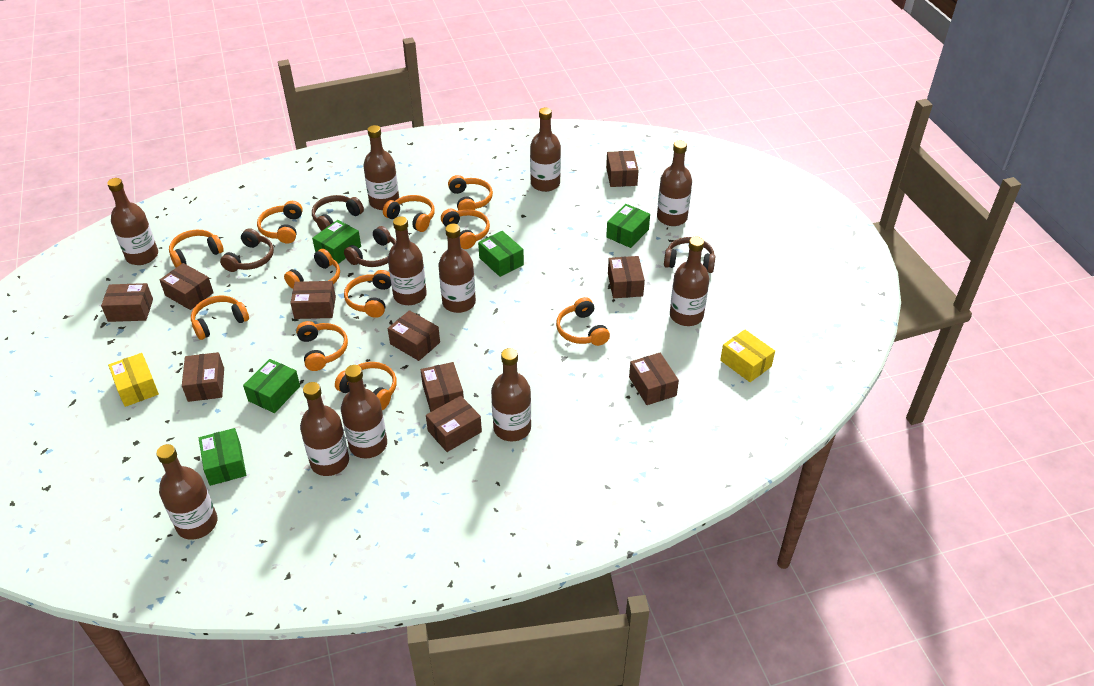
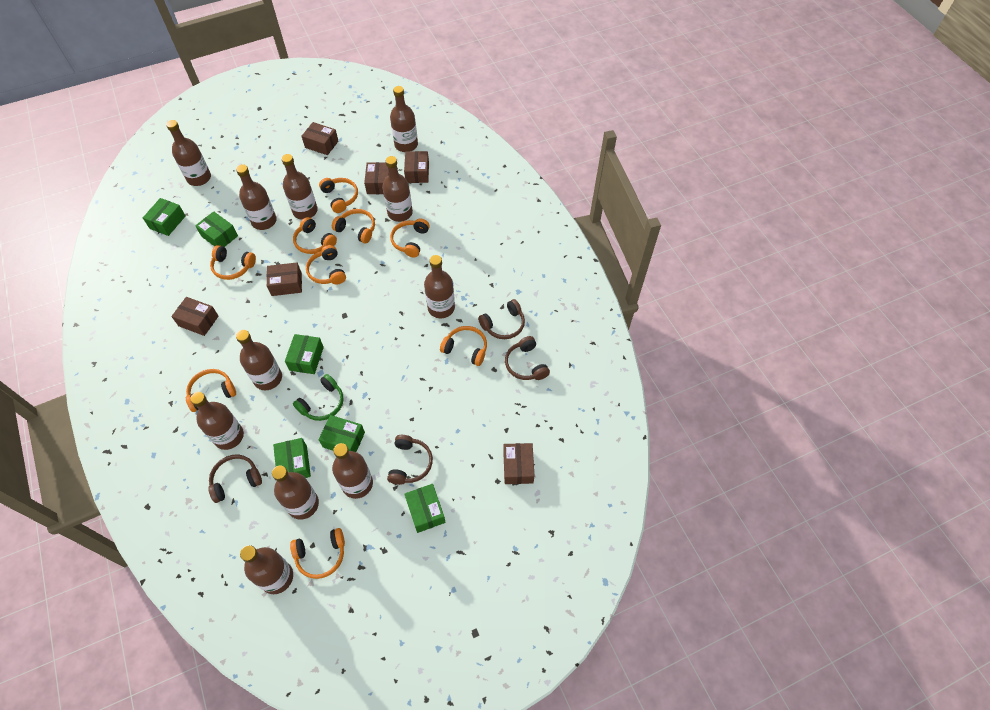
brown box: [101,283,153,322] [160,263,214,310] [182,352,224,402] [290,281,336,319] [388,310,440,361] [421,362,464,412] [426,396,482,452] [606,151,639,187] [608,256,645,298] [629,353,679,405] = 10 -> [171,297,219,336] [267,263,302,296] [301,122,338,155] [364,162,388,194] [404,151,429,183] [503,443,534,484] = 6
green box: [199,428,246,486] [243,359,300,413] [312,220,361,264] [478,231,524,277] [606,204,650,248] = 5 -> [143,198,185,236] [195,211,238,247] [273,438,311,478] [285,334,324,374] [318,415,365,452] [404,484,445,533] = 6
green headphones: none = 0 -> [293,374,344,421] = 1
orange headphones: [169,230,224,268] [191,295,249,340] [257,201,303,244] [284,249,340,289] [296,321,348,371] [335,362,397,410] [344,270,391,318] [383,195,435,232] [441,209,490,249] [448,175,493,211] [556,297,610,346] = 11 -> [186,369,236,412] [210,245,256,280] [290,528,345,579] [293,217,337,254] [306,245,346,285] [319,178,358,213] [332,209,375,244] [390,218,430,258] [440,326,487,366] = 9
yellow box: [108,353,159,407] [720,329,775,382] = 2 -> none = 0

